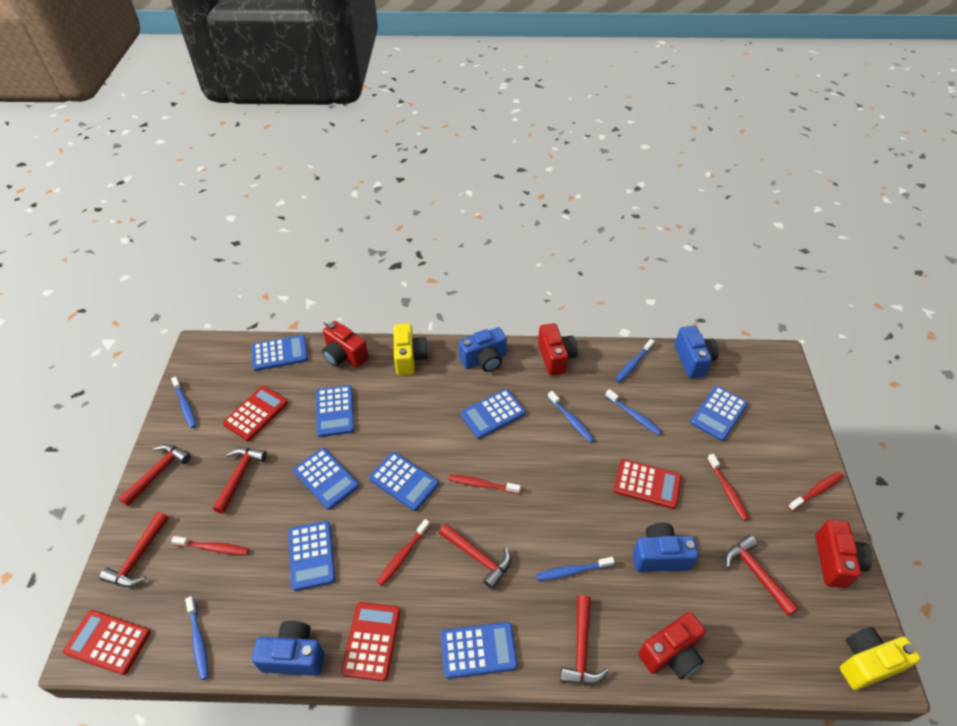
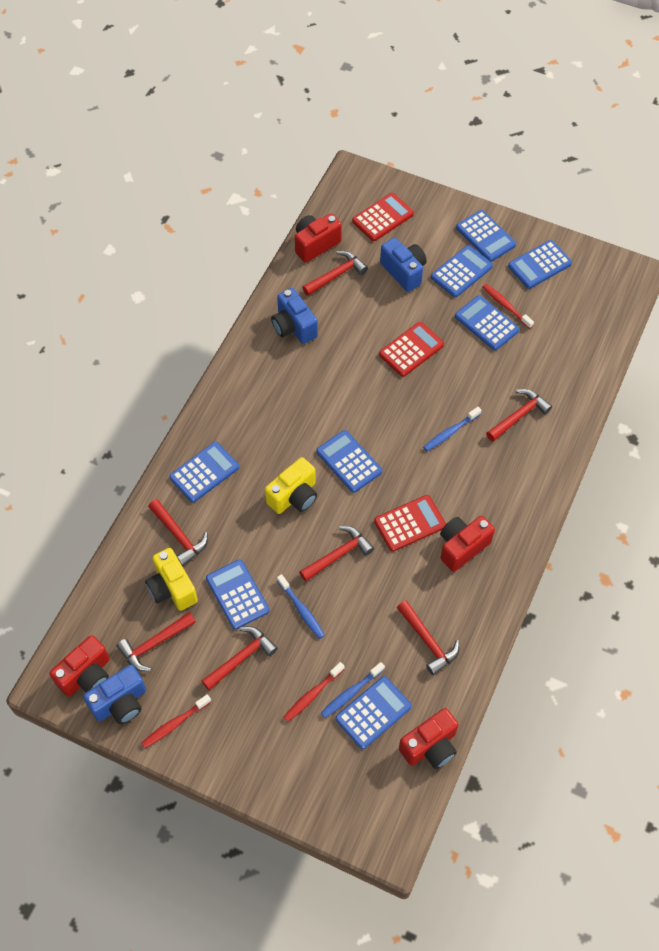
blue camera: [252,621,325,676] [459,327,507,372] [633,523,698,572] [674,326,719,378] = 4 -> [83,665,146,724] [271,288,318,344] [380,238,427,292] = 3
blue toothbrush: [171,376,197,428] [185,596,209,680] [536,557,615,581] [548,391,595,443] [605,389,662,435] [615,339,655,383] = 6 -> [277,574,325,639] [321,662,385,718] [423,407,481,451] = 3
red calculator: [63,610,151,675] [223,386,288,441] [341,602,400,681] [614,459,681,509] = 4 -> [352,193,414,241] [374,495,446,552] [379,322,444,377] = 3
red hammer: [99,512,168,587] [118,444,191,506] [213,448,267,514] [439,524,511,589] [560,595,609,685] [725,535,799,616] = 6 -> [117,612,196,671] [148,499,208,566] [202,626,278,690] [299,526,374,581] [302,251,368,296] [397,600,459,675] [486,389,552,442] = 7
red toothbrush: [171,536,249,555] [377,519,430,586] [449,475,521,494] [707,454,749,521] [788,472,843,511] = 5 -> [142,694,211,748] [283,662,344,722] [482,284,534,329] = 3

